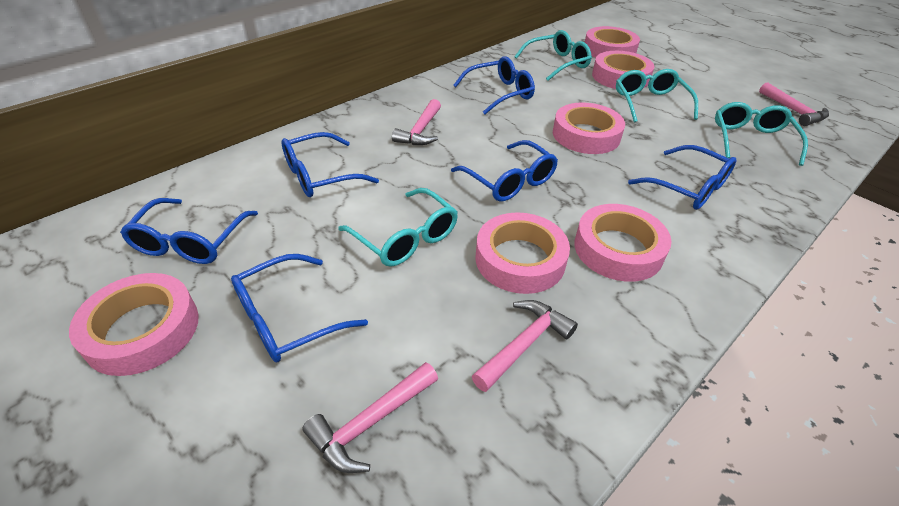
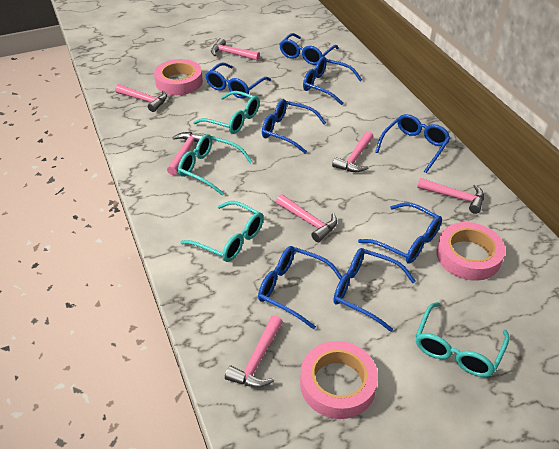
blue glasses: [120,198,258,264] [231,254,368,363] [281,132,379,197] [451,140,558,201] [453,56,535,114] [628,145,736,210] = 6 -> [206,63,271,98] [258,246,342,329] [262,99,326,154] [280,33,339,65] [303,56,362,105] [333,248,416,332] [358,202,442,264] [375,114,451,173] = 8
pink hammer: [302,362,438,473] [392,99,441,145] [472,300,578,392] [759,82,829,126] = 4 -> [115,84,167,112] [167,132,205,175] [211,38,260,61] [225,315,283,388] [276,194,337,242] [332,131,374,172] [417,178,484,214] = 7
pink tape: [69,273,199,376] [475,212,570,294] [553,102,625,154] [574,204,672,282] [585,26,640,58] [592,51,654,89] = 6 -> [154,59,203,95] [300,341,378,419] [436,222,505,281] = 3

